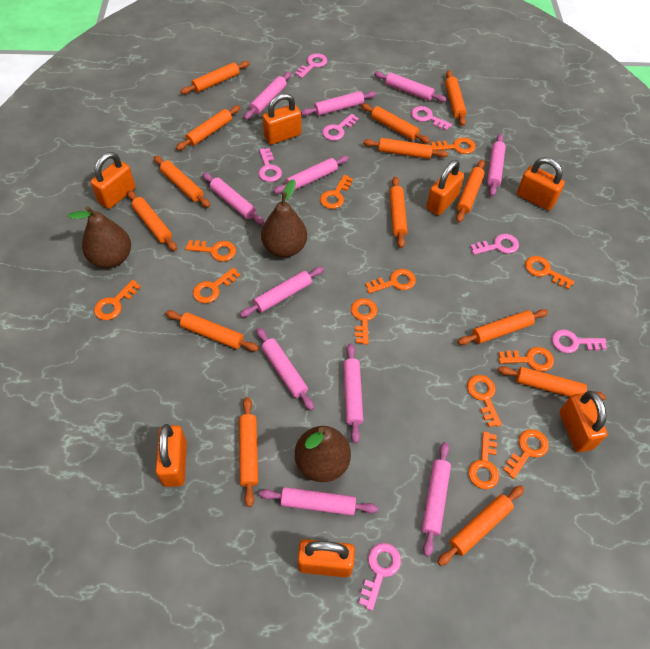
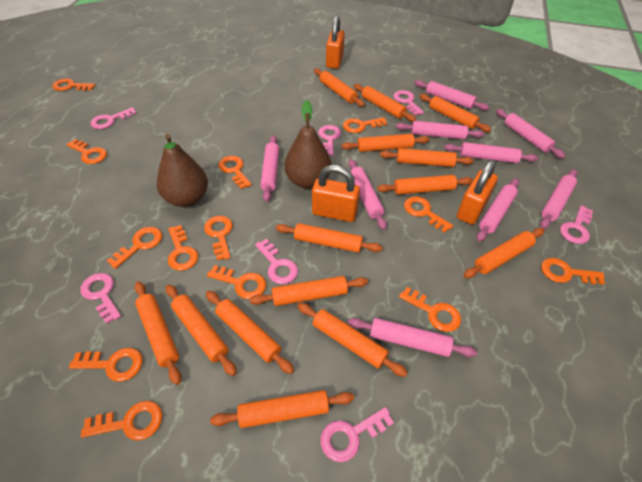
brown pear: [68,206,131,268] [261,179,307,257] [295,426,351,482] = 3 -> [156,134,208,207] [284,100,332,189] = 2
orange key: [94,280,141,320] [185,240,236,262] [193,267,240,303] [320,175,353,209] [351,298,377,345] [365,269,416,294] [431,137,476,154] [467,375,502,427] [468,431,499,489] [499,347,554,371] [503,429,549,479] [525,256,575,289] = 12 -> [52,79,95,91] [66,139,107,164] [69,348,143,382] [81,401,163,441] [107,227,162,269] [168,225,198,271] [204,216,233,260] [207,265,266,299] [218,156,252,189] [343,117,387,133] [399,287,461,332] [404,196,453,233] [541,258,605,285] = 13
orange padlock: [91,152,135,209] [156,424,187,487] [263,93,301,145] [298,539,355,577] [426,160,464,216] [517,157,565,211] [560,391,607,452] = 7 -> [312,165,360,222] [326,16,345,69] [457,160,498,225] = 3
pink rolling pin: [202,173,264,225] [240,267,324,317] [244,72,291,120] [257,328,314,410] [259,487,378,516] [274,156,349,194] [301,91,376,116] [343,344,363,443] [374,71,447,102] [422,442,451,557] [487,134,506,196] = 11 -> [260,135,279,202] [348,159,387,230] [348,318,477,357] [396,121,484,139] [415,80,489,111] [444,142,538,163] [477,178,519,242] [496,109,565,158] [540,169,577,229] = 9

